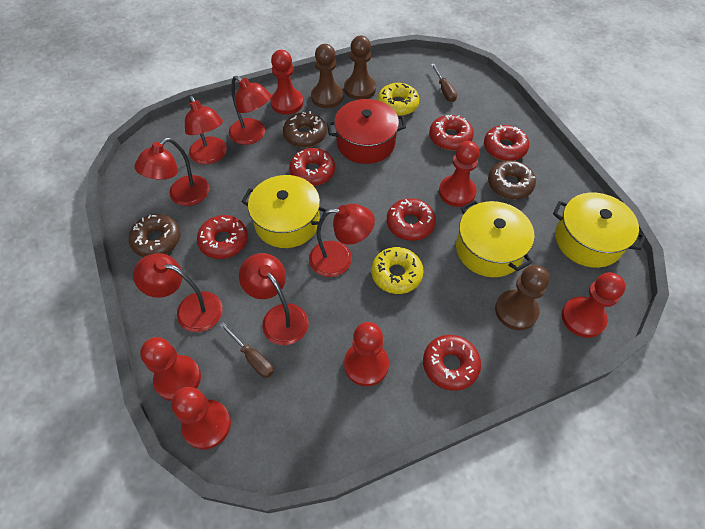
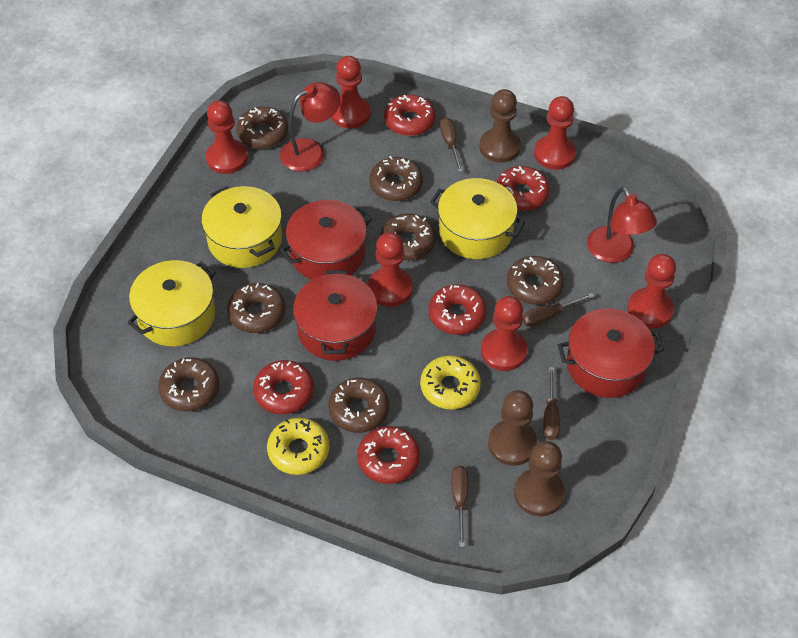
brown donut: [129,214,181,257] [283,111,327,148] [488,160,536,199] = 3 -> [158,357,219,411] [227,283,285,333] [236,107,289,149] [328,378,389,433] [369,156,423,201] [380,213,436,260] [507,256,564,305] = 7
brown screwdriver: [220,323,274,378] [431,64,457,102] = 2 -> [440,117,463,172] [451,466,468,547] [523,293,594,327] [543,367,560,440] = 4
red donut: [197,215,248,259] [289,148,335,186] [387,198,436,241] [423,335,481,391] [429,115,474,150] [484,125,529,161] = 6 -> [253,360,314,414] [357,426,420,484] [384,94,435,136] [429,284,487,335] [496,166,550,211] = 5
red lamp: [133,253,223,332] [135,138,209,206] [185,96,227,164] [229,76,271,145] [239,253,309,345] [309,204,375,277] = 6 -> [280,82,340,172] [587,187,657,263] = 2
red pot: [327,99,406,164] = 1 -> [280,200,372,280] [293,270,378,361] [558,309,664,398] = 3

